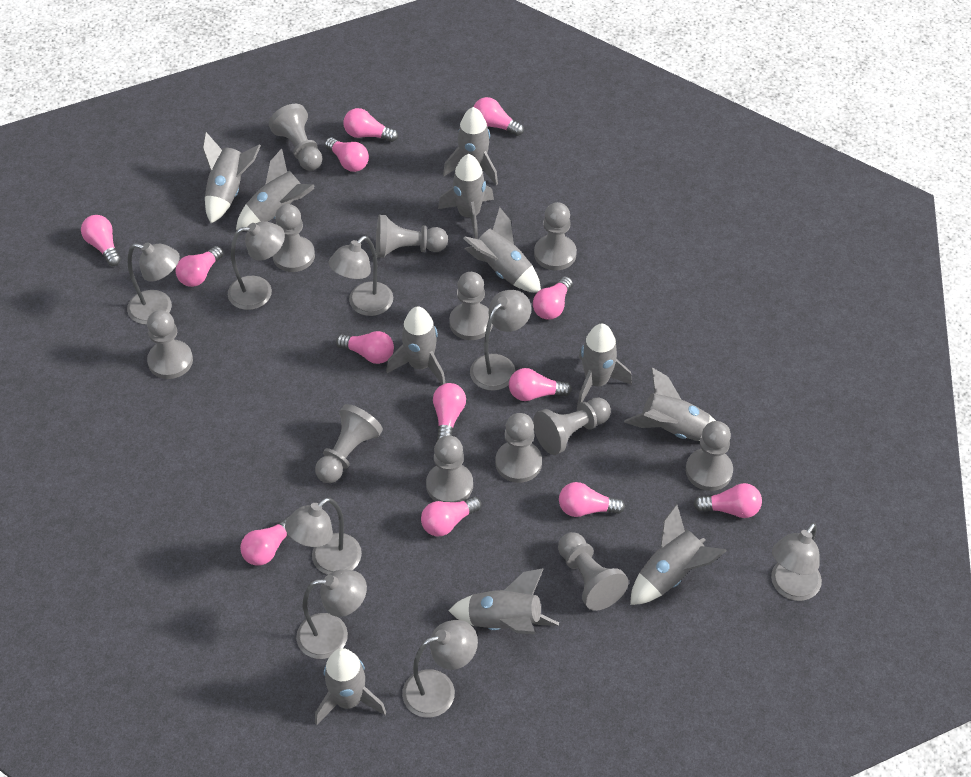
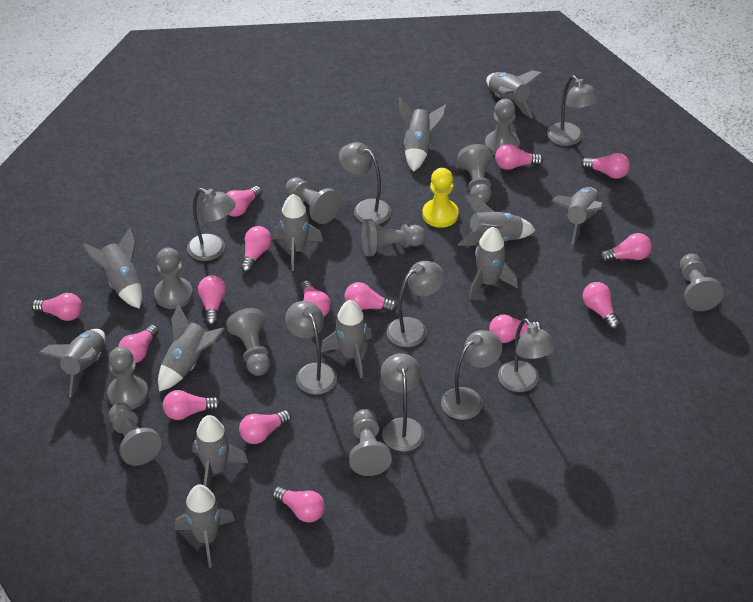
grey pawn: [147,310,193,379] [269,104,322,171] [272,204,315,272] [315,404,383,483] [376,215,448,258] [426,436,473,502] [449,272,493,340] [495,413,542,483] [533,397,611,455] [534,202,577,270] [558,532,629,611] [686,421,733,491] = 12 -> [107,346,149,409] [109,403,162,466] [154,247,193,309] [226,308,270,376] [286,177,341,224] [349,409,392,476] [362,219,426,256] [457,144,493,203] [485,99,520,156] [680,254,724,311] = 10
grey rocket: [202,132,261,223] [236,149,315,230] [315,648,386,725] [386,306,445,385] [438,154,494,239] [443,107,498,185] [449,568,559,634] [463,207,541,293] [577,324,632,405] [624,367,716,441] [630,504,727,605] = 11 -> [39,329,105,397] [82,228,142,309] [158,304,224,392] [175,484,235,568] [193,415,248,489] [272,194,323,271] [321,300,372,378] [399,97,447,172] [457,195,536,246] [469,227,518,299] [486,70,542,118] [551,187,603,245] = 12
pink light bulb: [81,215,121,266] [176,246,224,287] [240,517,289,566] [325,138,369,172] [336,331,394,364] [343,108,398,142] [421,497,481,536] [433,383,466,441] [474,97,524,136] [509,368,572,401] [533,276,573,320] [559,482,625,517] [693,483,762,518] = 13 -> [31,293,82,321] [118,324,159,363] [163,390,221,420] [198,276,226,325] [226,186,262,217] [239,410,291,444] [241,226,272,273] [273,486,325,522] [300,280,331,316] [344,282,398,312] [489,315,542,343] [495,144,543,170] [581,153,630,179] [583,282,620,330] [600,233,652,262] = 15
yellow pawn: none = 0 -> [422,168,459,228] = 1

